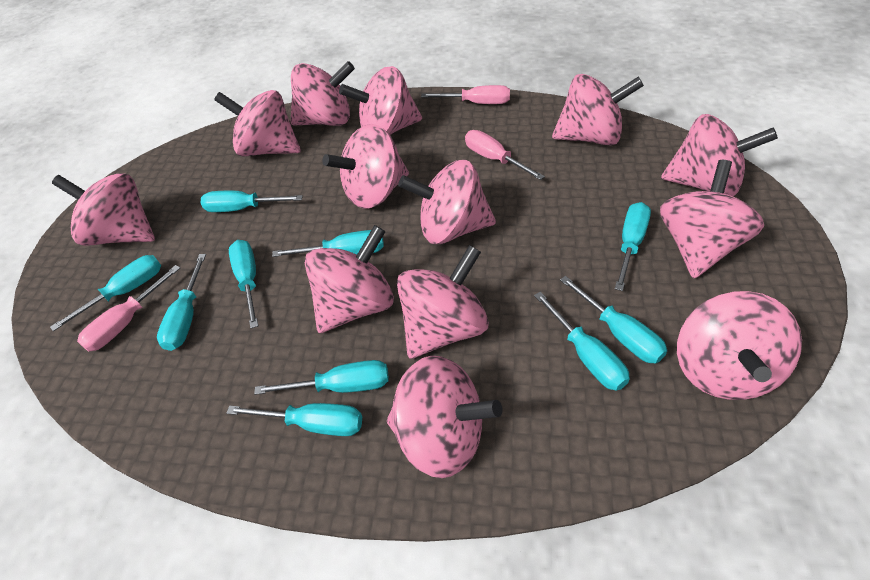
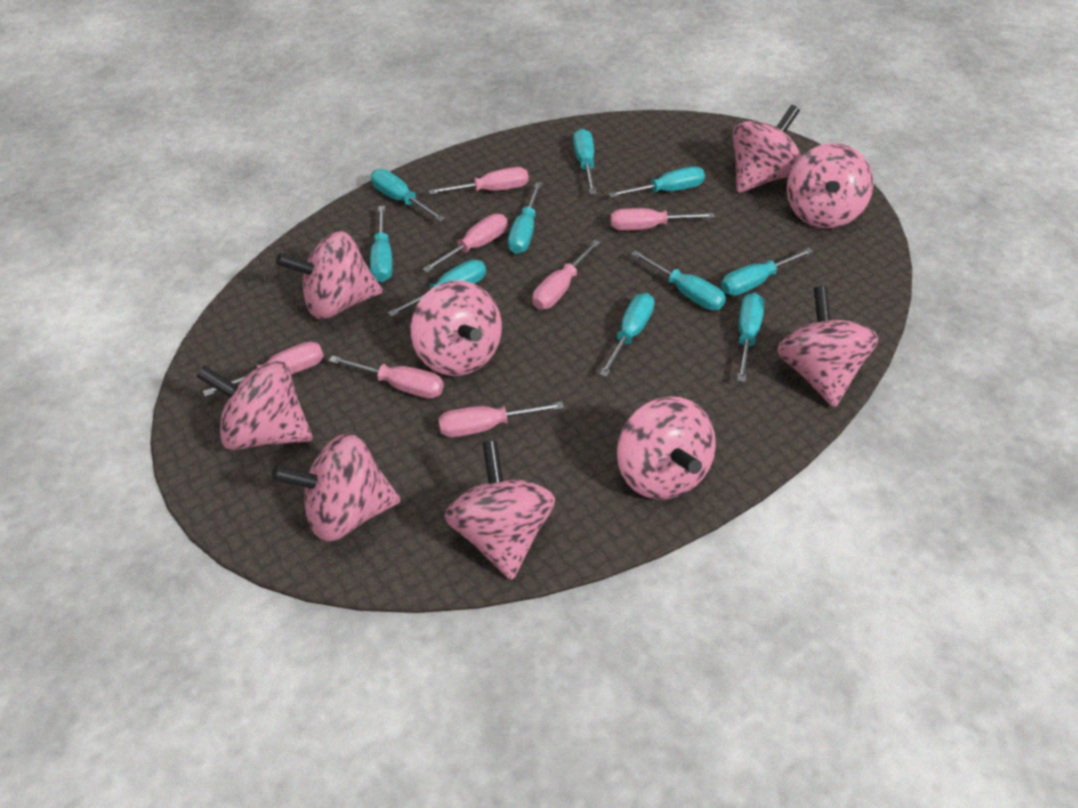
pink screwdriver: [77,265,180,352] [421,85,510,104] [465,130,545,180] = 3 -> [203,342,324,397] [329,355,444,398] [422,214,508,273] [428,167,528,195] [438,402,564,437] [533,240,601,309] [610,208,715,231] = 7
pink spinning top: [52,173,155,246] [214,90,301,157] [290,61,355,126] [305,225,394,333] [322,124,409,209] [339,66,422,135] [387,356,503,478] [397,245,489,359] [398,160,496,244] [552,74,644,145] [660,160,764,278] [661,114,778,197] [677,291,802,400] = 13 -> [196,361,313,450] [272,433,401,542] [276,231,383,319] [411,281,502,376] [444,440,555,580] [617,397,716,499] [733,105,801,193] [777,286,879,408] [787,143,874,229] = 9

